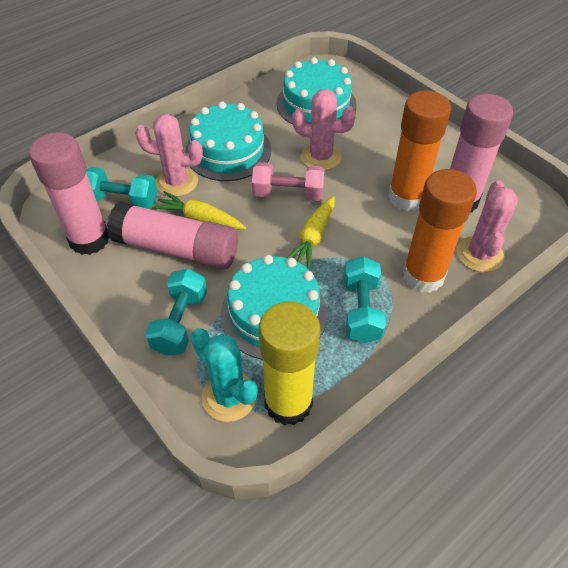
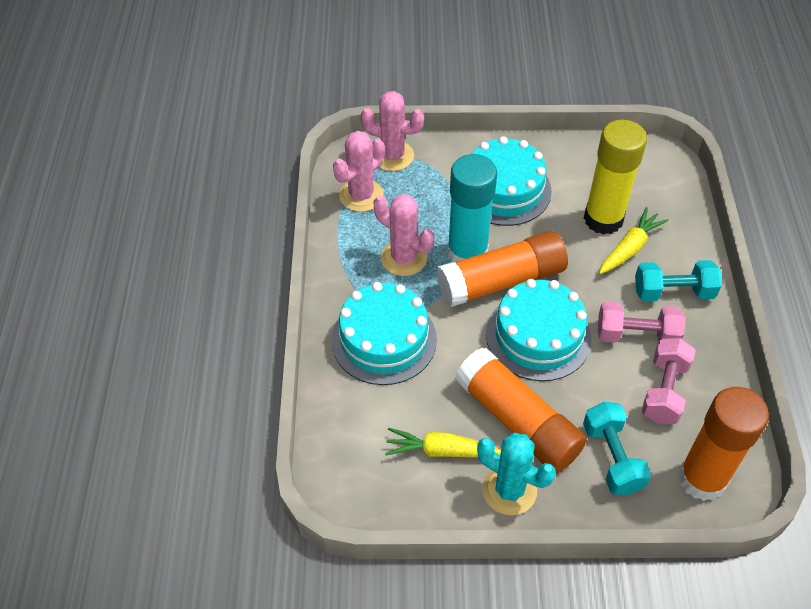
orange glue stick: [388,91,451,211] [403,169,477,293] = 2 -> [436,231,568,307] [455,348,587,473] [678,387,769,501] = 3
pink dumbbell: [252,162,325,201] = 1 -> [598,301,685,343] [642,338,695,424] = 2
pink glue stick: [29,132,109,255] [107,201,238,270] [450,94,513,213] = 3 -> none = 0
turquoise dumbbell: [86,167,158,209] [145,269,207,356] [344,256,386,343] = 3 -> [583,402,651,495] [635,260,722,302] = 2
turquoise glue stick: none = 0 -> [447,154,497,263] = 1

